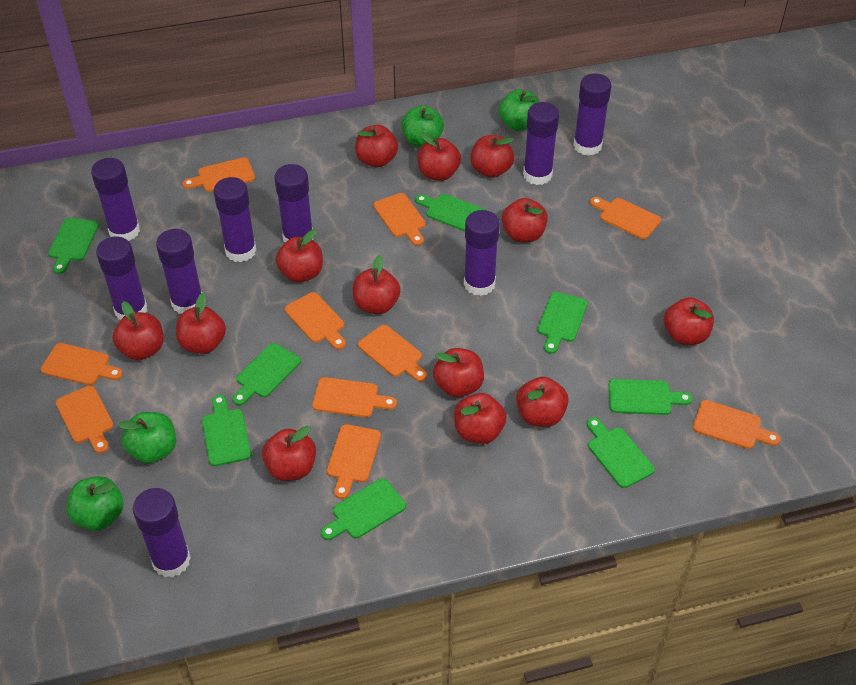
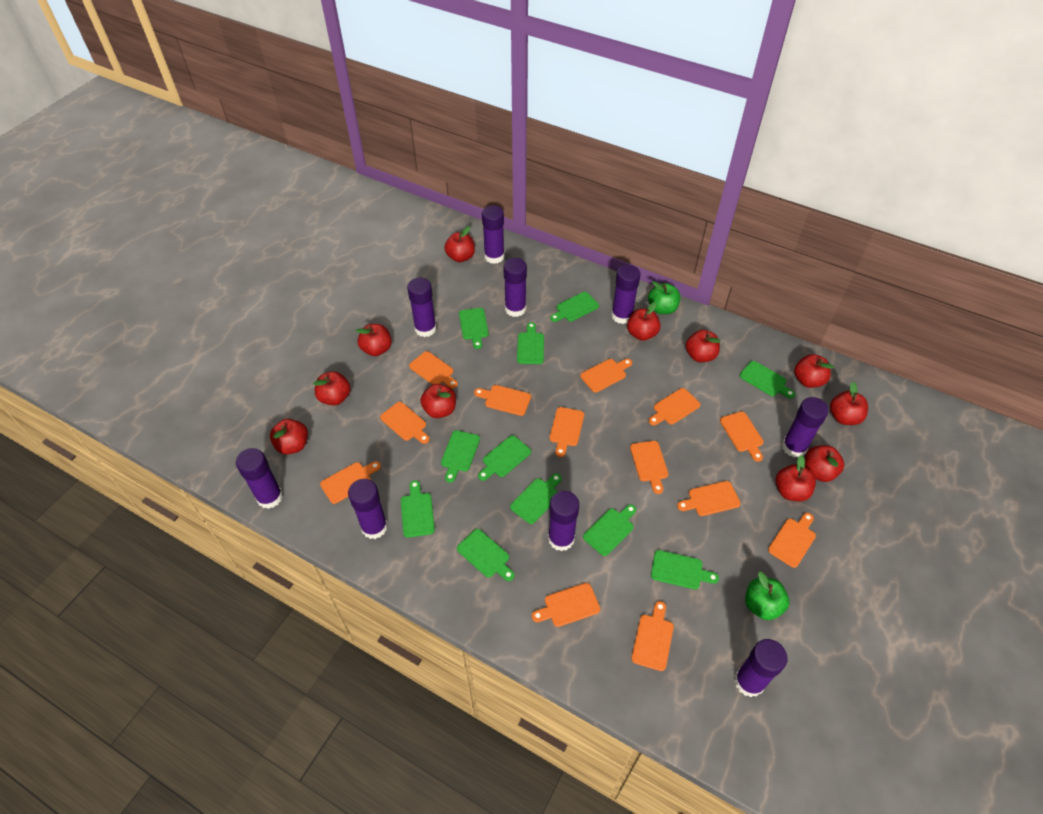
green apple: [66,476,124,531] [118,412,176,464] [401,105,444,147] [498,89,539,131] = 4 -> [648,281,681,314] [745,572,789,620] = 2
green cutting board: [48,218,99,274] [202,395,251,466] [232,343,301,406] [321,478,406,540] [415,194,485,231] [538,292,588,354] [587,417,655,488] [609,379,693,415] = 8 -> [401,480,435,538] [441,430,480,483] [457,529,515,581] [459,308,489,349] [478,435,531,481] [510,473,562,524] [517,322,544,364] [550,292,599,322] [583,504,636,556] [651,550,719,590] [739,361,795,398] = 11
orange cutting board: [41,343,123,385] [56,386,114,453] [183,157,255,192] [285,292,346,350] [312,377,397,417] [327,424,381,499] [358,325,427,382] [374,193,426,245] [590,197,661,239] [693,400,780,449] = 10 -> [320,461,381,504] [380,402,430,444] [409,351,458,388] [474,385,531,416] [532,583,600,627] [549,407,584,457] [580,359,632,393] [630,441,668,494] [631,601,674,671] [649,388,701,426] [677,481,741,516] [720,411,764,462] [768,513,816,568] = 13
red apple: [113,301,164,360] [176,293,226,354] [262,426,316,481] [276,229,323,283] [352,255,400,314] [355,125,398,167] [418,132,461,181] [433,348,484,397] [454,393,506,444] [470,135,514,178] [502,198,548,242] [516,377,569,427] [664,297,714,345] = 13 -> [270,419,308,454] [313,371,351,406] [356,324,392,356] [420,384,456,418] [444,226,475,262] [627,302,661,341] [686,330,720,362] [776,455,816,502] [794,354,834,388] [805,445,845,482] [830,381,868,425] = 11

